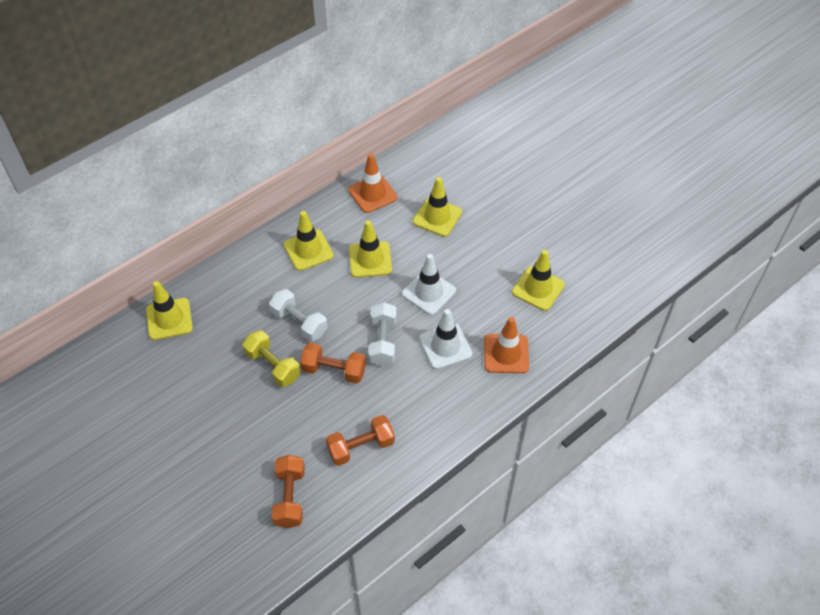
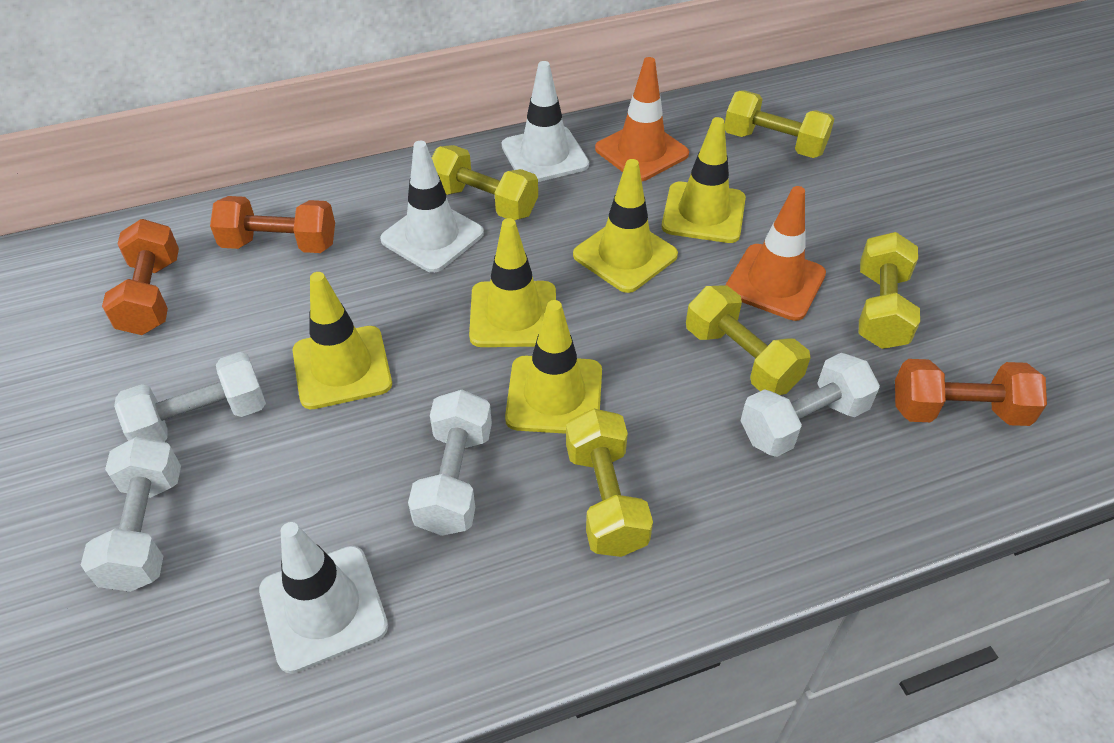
white dumbbell: [269,289,328,342] [368,302,397,366] = 2 -> [81,436,181,592] [114,352,266,442] [408,390,492,536] [740,353,880,457] = 4
white traffic cone: [402,254,456,315] [419,309,473,369] = 2 -> [259,522,388,674] [380,141,484,273] [502,61,589,182] = 3
yellow dumbbell: [242,330,300,387] = 1 -> [432,145,538,220] [566,408,653,557] [686,285,811,395] [725,91,834,158] [859,232,920,349] = 5

